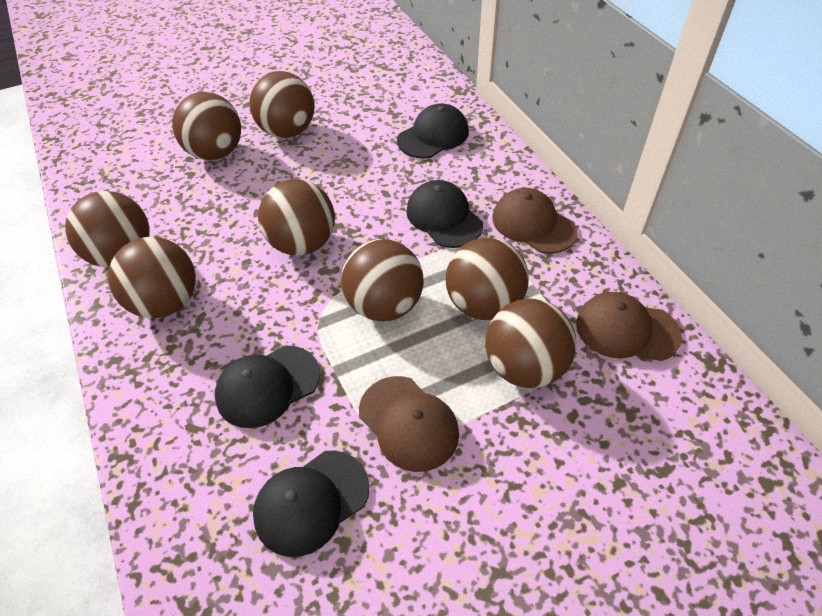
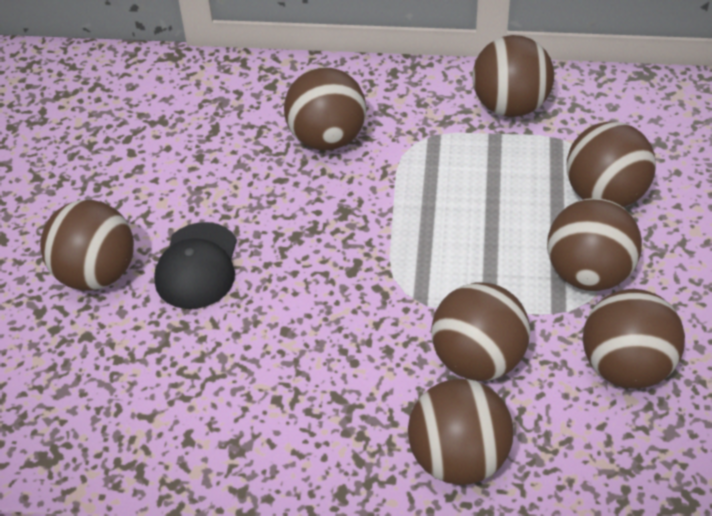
black cap: [215,346,320,428] [253,451,370,557] [397,103,469,159] [406,180,483,248] = 4 -> [154,222,237,309] = 1
brown cap: [359,376,459,472] [492,188,578,254] [576,292,682,361] = 3 -> none = 0

